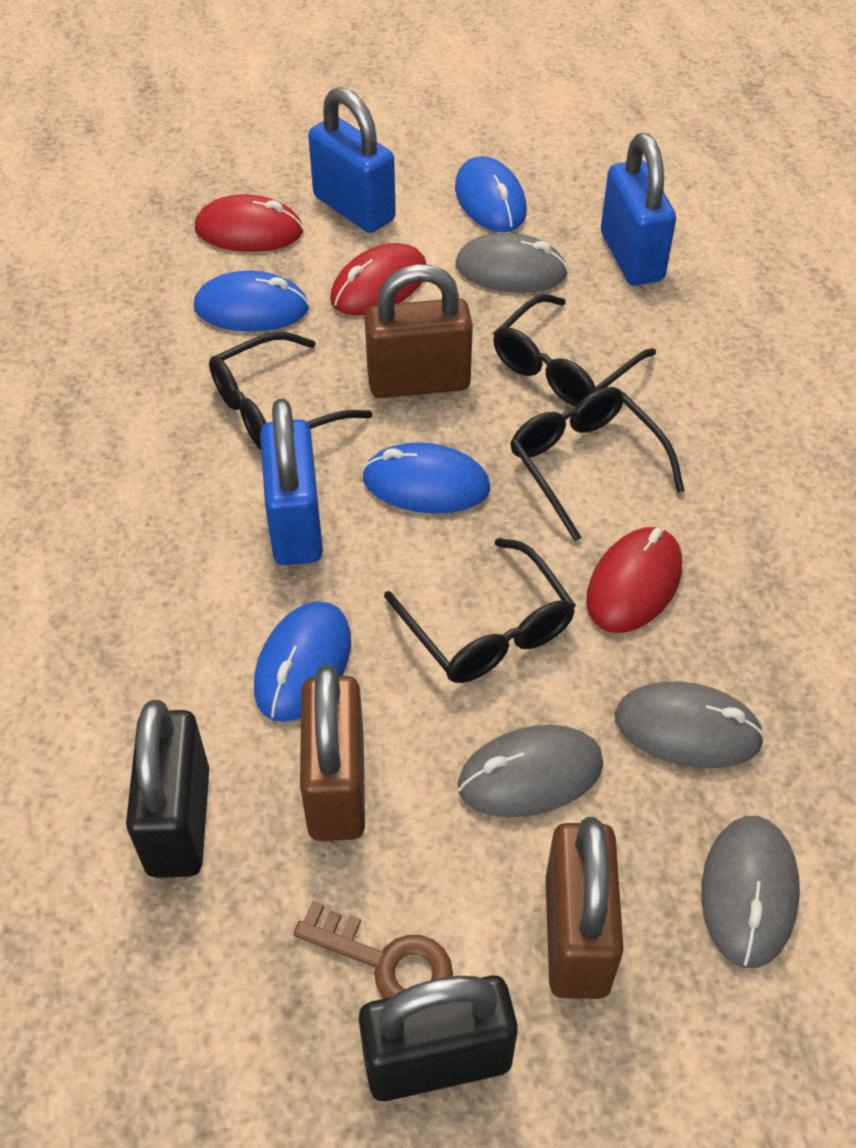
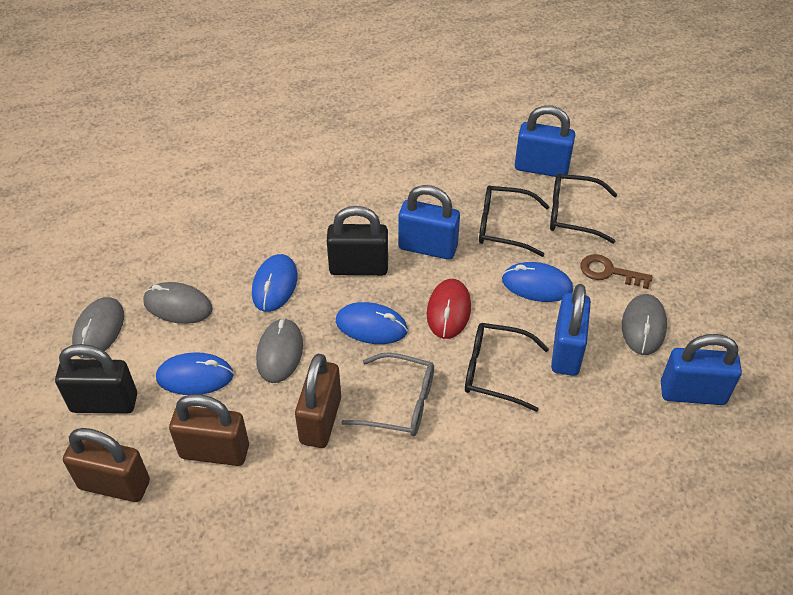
black glasses: [209,332,372,450] [384,538,576,683] [493,294,656,406] [510,387,685,541] = 4 -> [465,323,549,412] [479,185,550,257] [550,174,617,243] = 3
blue padlock: [260,399,323,565] [308,87,396,233] [601,133,676,285] = 3 -> [398,185,460,260] [515,105,575,177] [551,284,591,376] [661,334,742,405] = 4
grey glasses: none = 0 -> [341,352,434,436] = 1
red mouse: [195,195,303,252] [330,243,427,316] [586,527,682,633] = 3 -> [427,279,471,339] = 1

